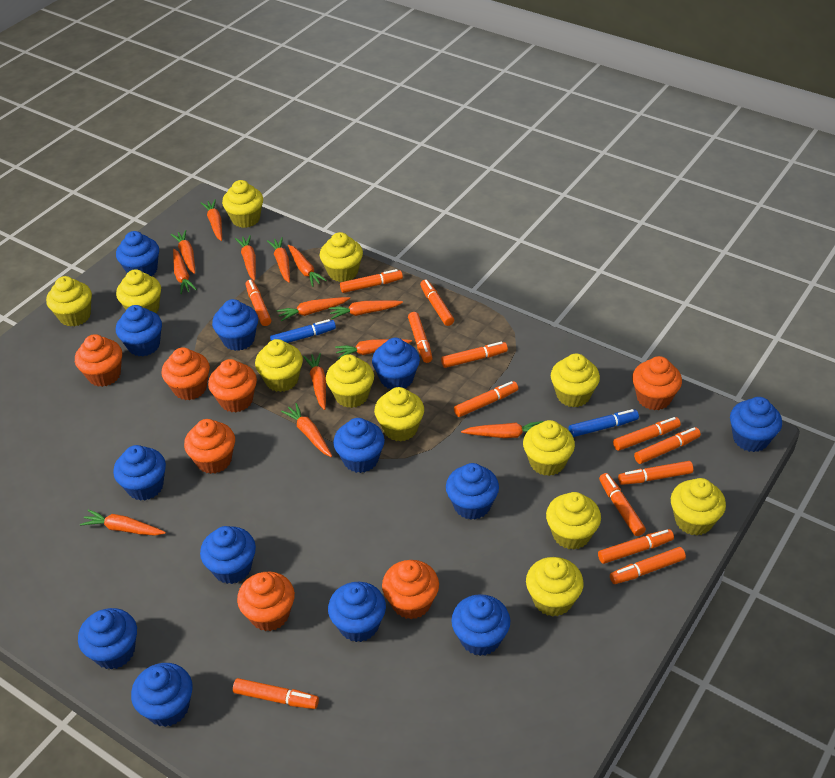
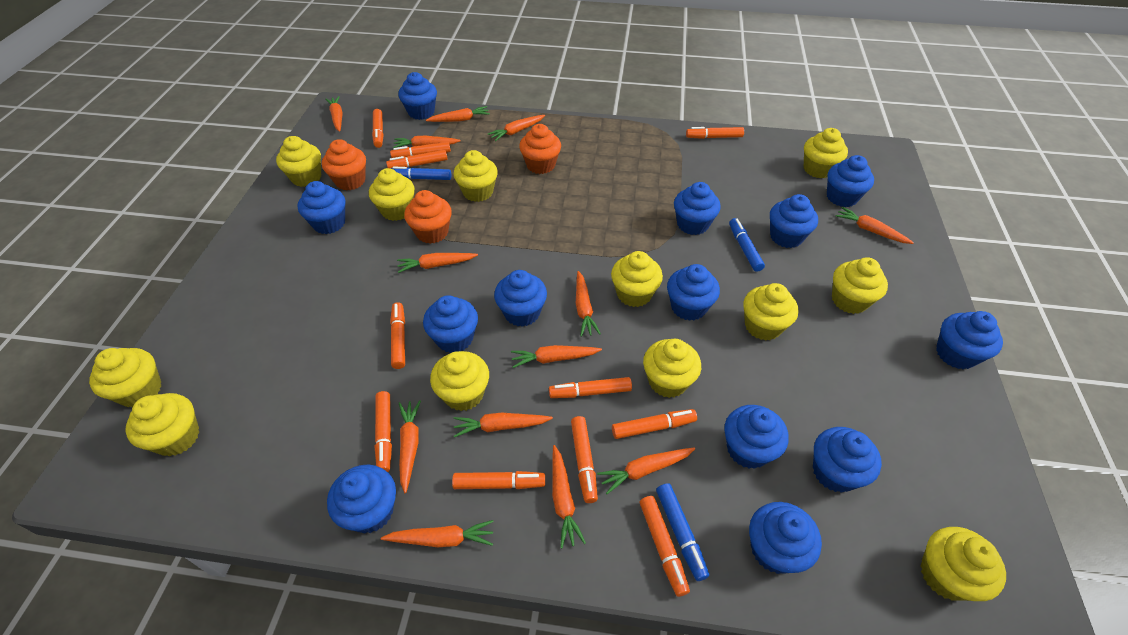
blue marker: [270,319,336,343] [569,409,639,437] = 2 -> [390,166,451,180] [656,483,709,581] [729,218,765,272] = 3
orange cupcake: [75,334,122,387] [161,348,210,400] [184,419,235,474] [208,359,257,412] [237,572,295,631] [382,560,439,619] [632,356,682,410] = 7 -> [322,139,366,191] [404,190,452,244] [519,124,561,174] = 3
orange marker: [233,678,319,709] [245,280,271,326] [340,269,403,293] [408,312,432,363] [420,280,454,326] [441,342,508,368] [454,381,518,417] [598,529,674,564] [599,473,646,536] [610,547,686,584] [613,417,681,451] [618,461,693,485] [634,427,701,464] = 13 -> [372,109,383,148] [374,391,392,472] [386,150,448,168] [390,142,451,158] [390,302,405,369] [452,471,545,489] [549,377,632,398] [571,416,598,503] [612,409,697,439] [639,496,690,597] [686,127,744,139] = 11

